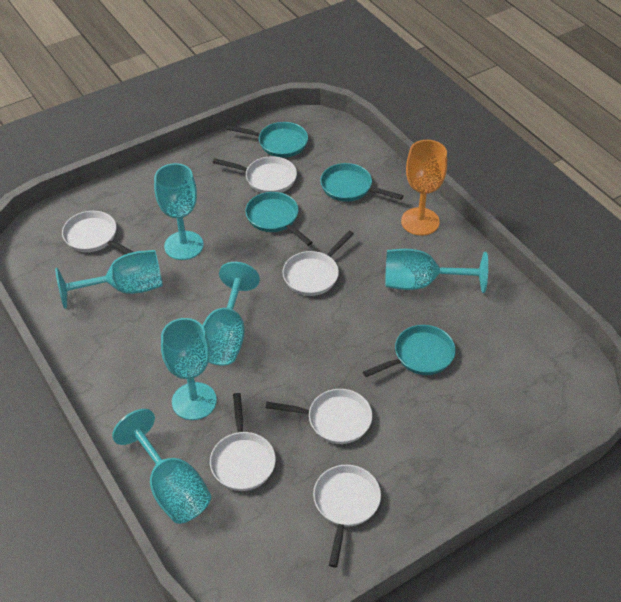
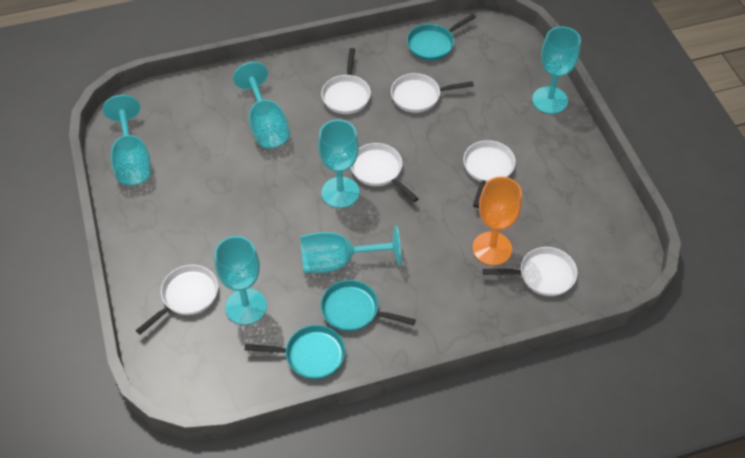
turquoise pan: [226,122,308,158] [245,192,313,246] [320,163,403,202] [363,325,456,377] = 4 -> [245,325,345,379] [321,280,416,332] [407,14,476,61] = 3

